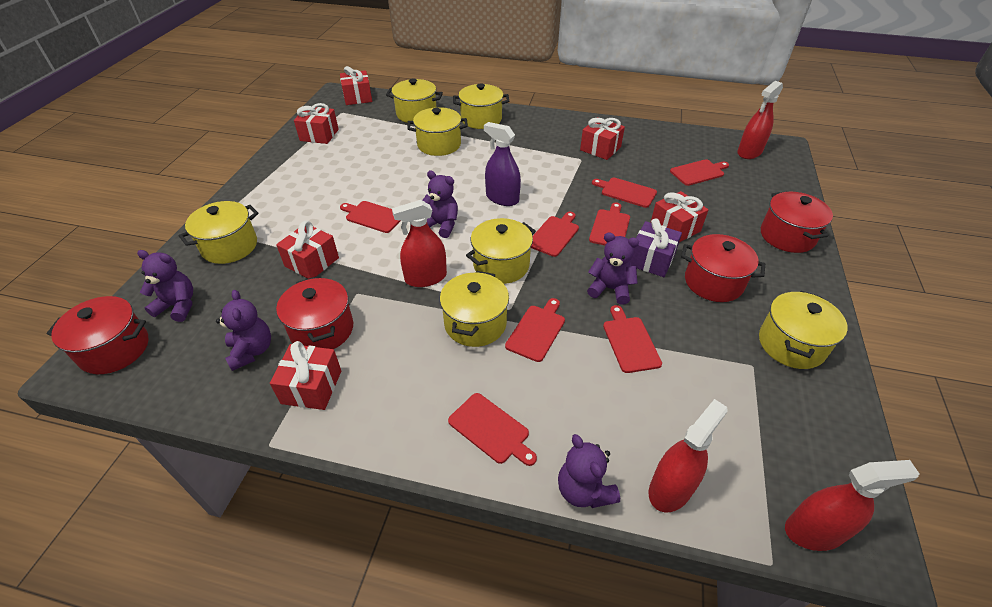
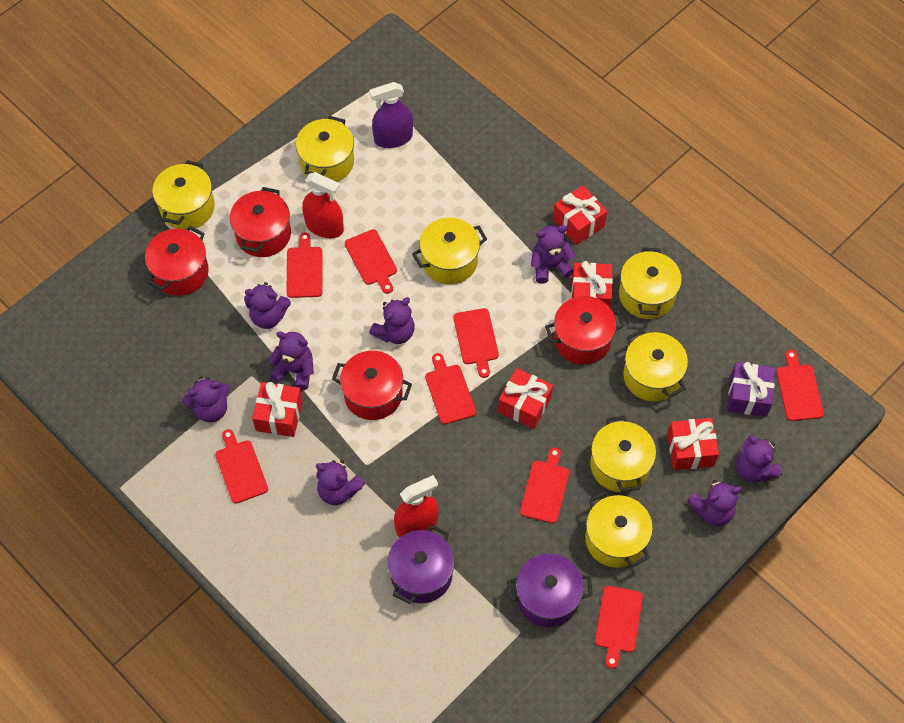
purple pot: none = 0 -> [387,525,455,604] [507,554,593,627] = 2
purple teddy bear: [137,250,193,322] [216,290,271,371] [422,170,458,238] [558,434,620,508] [587,232,639,305] = 5 -> [183,376,230,422] [244,282,291,329] [268,332,314,390] [316,460,365,505] [369,297,415,344] [531,225,576,284] [687,480,742,526] [736,435,782,482] = 8
red gift: [270,341,341,410] [276,221,339,279] [294,103,339,144] [340,66,372,105] [580,117,625,160] [650,191,708,242] = 6 -> [252,382,303,437] [498,368,553,429] [553,185,607,245] [571,261,613,308] [667,418,719,470] = 5
red spray bottle: [392,200,447,287] [649,399,728,512] [737,81,783,159] [785,460,919,551] = 4 -> [302,172,344,238] [394,475,439,537] = 2

